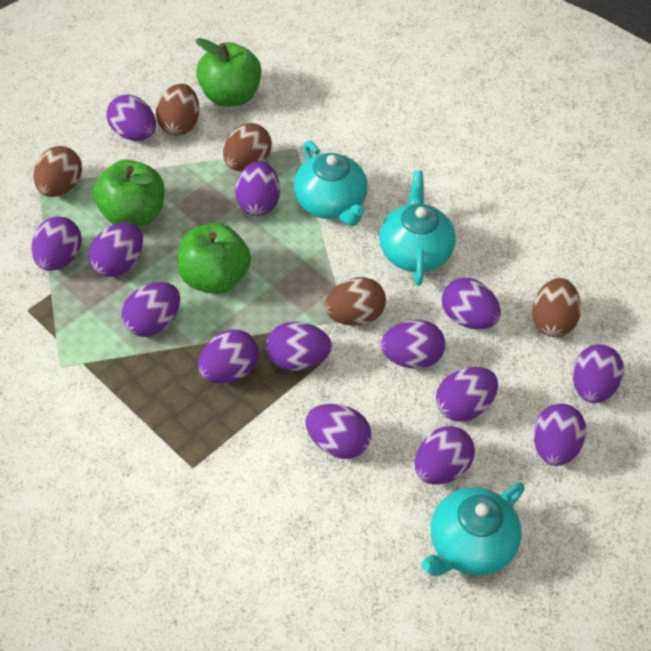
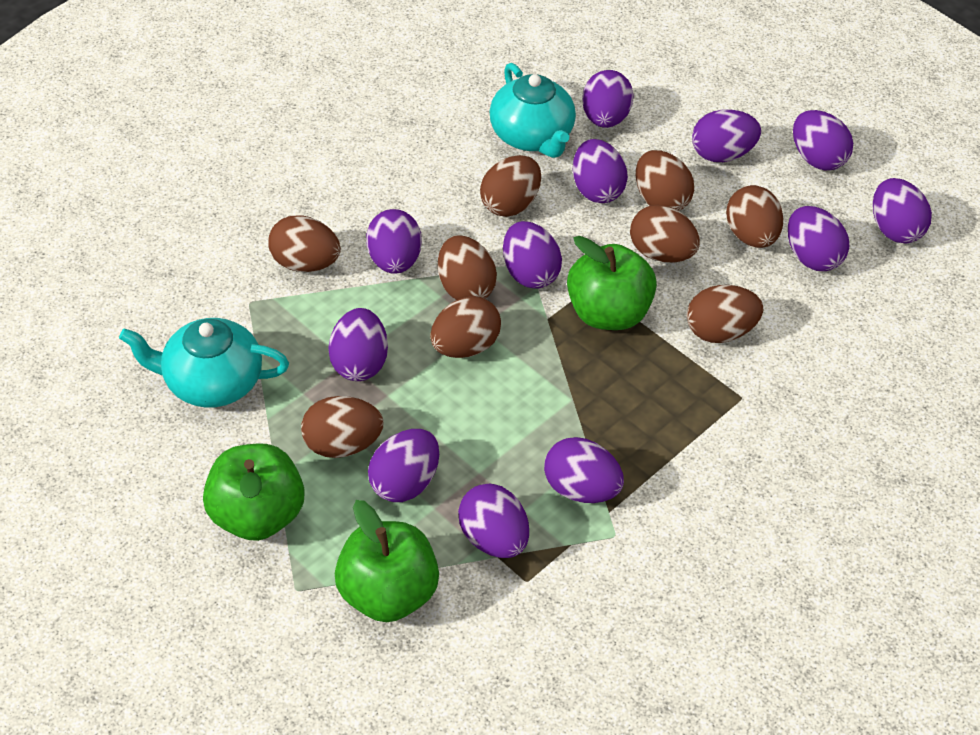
brown egg: [34,146,82,197] [156,84,199,136] [223,123,272,171] [324,277,386,326] [532,278,581,337] = 5 -> [268,215,341,272] [301,396,384,458] [430,296,501,358] [438,235,497,300] [480,155,541,217] [630,205,700,262] [636,150,694,211] [687,285,763,343] [726,185,783,248] = 9
purple egg: [31,216,82,271] [89,223,143,277] [106,94,156,141] [122,282,180,337] [198,330,259,383] [235,161,280,216] [266,322,332,371] [305,404,371,459] [381,320,446,369] [415,426,475,485] [436,367,498,421] [442,278,501,329] [534,404,587,466] [573,345,624,403] = 14 -> [328,308,388,381] [366,209,422,274] [368,429,439,502] [458,483,529,558] [503,221,562,288] [544,437,624,503] [573,139,628,203] [582,70,634,128] [692,110,761,162] [788,206,849,271] [793,110,853,171] [873,178,932,243] = 12
turquoise teapot: [293,141,368,226] [379,170,456,286] [421,482,525,576] = 3 -> [119,318,289,408] [489,63,576,158] = 2

